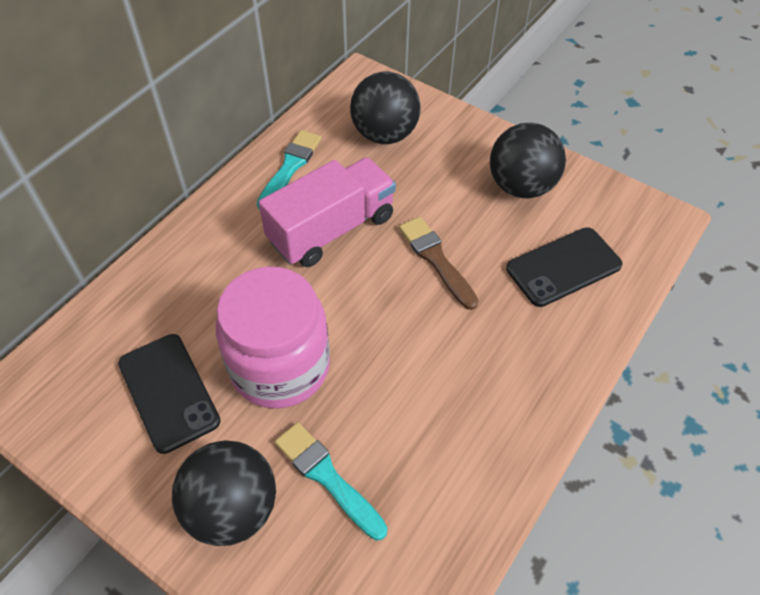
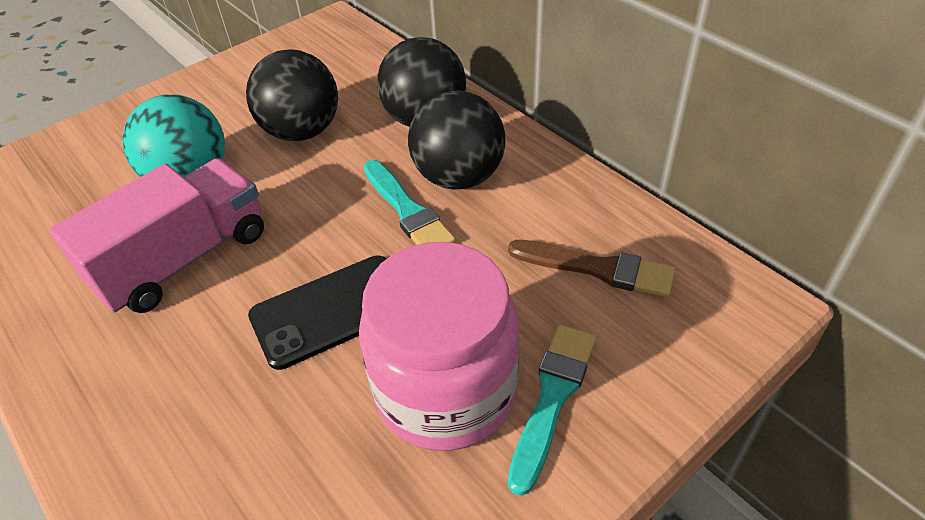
black phone: [118,334,221,454] [506,227,623,307] = 2 -> [248,256,386,370] = 1
turquoise ball: none = 0 -> [122,95,225,177] = 1

